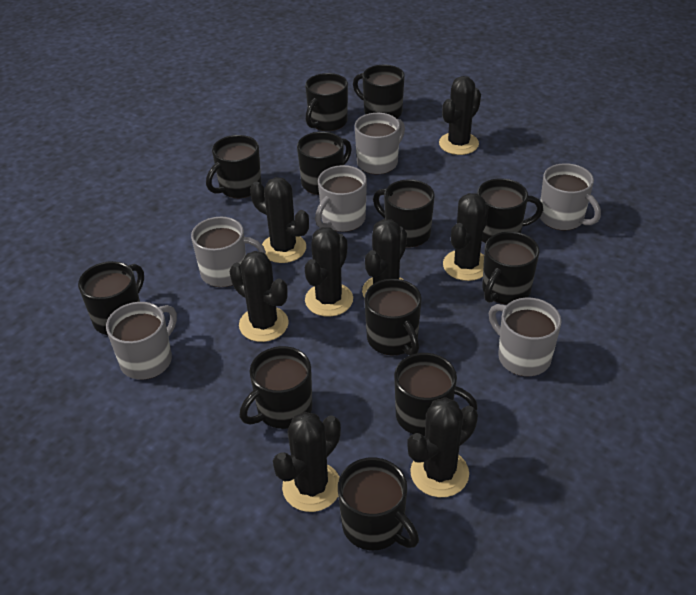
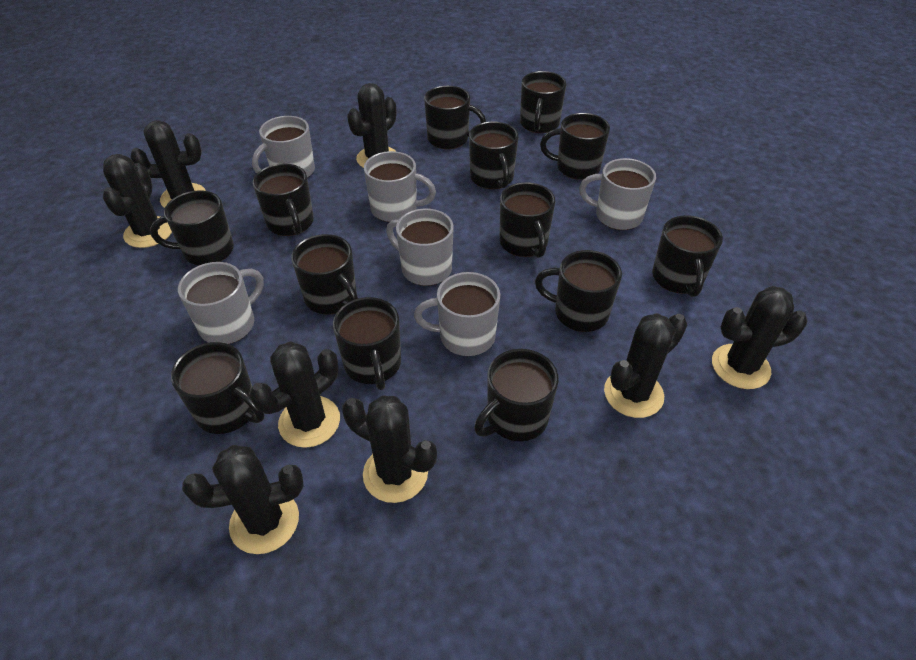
black mug: [78,261,144,335] [206,135,261,198] [240,346,312,429] [297,132,352,195] [305,73,348,131] [338,457,419,550] [353,65,405,118] [364,279,422,356] [373,179,435,247] [394,353,478,436] [477,178,543,243] [482,231,539,304] = 12 -> [150,190,234,265] [171,342,264,434] [253,163,314,236] [291,234,358,315] [333,297,401,390] [424,86,486,149] [469,122,518,189] [474,349,559,441] [500,182,555,258] [520,71,566,133] [535,250,622,332] [540,113,610,180] [652,215,723,297] = 13

